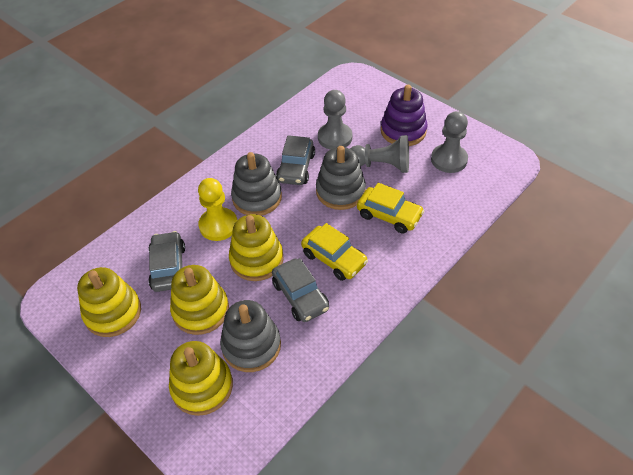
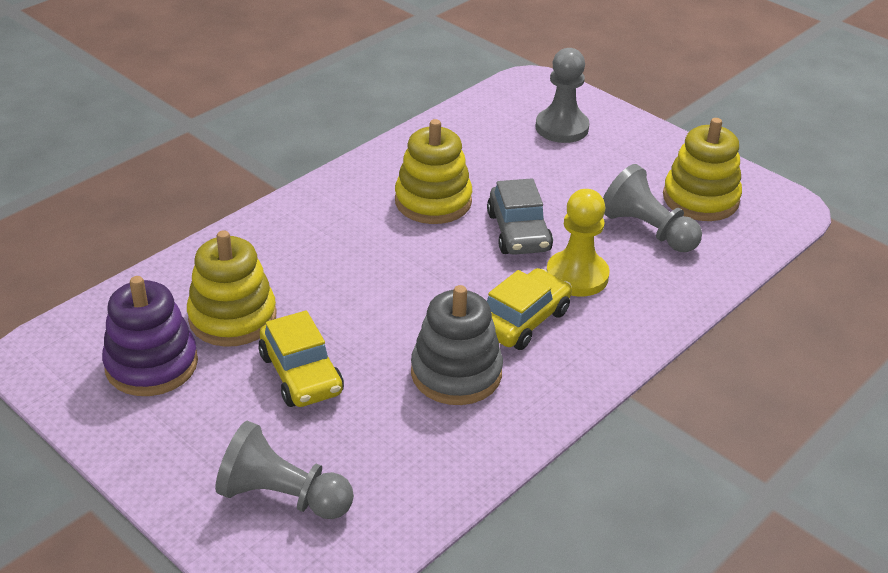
grey car: [148,231,185,292] [272,258,329,322] [276,135,315,185] = 3 -> [487,178,553,255] = 1
grey stacking toy: [220,300,281,372] [231,152,282,216] [316,146,366,210] = 3 -> [411,285,503,405] = 1
yellow stacking toy: [77,267,141,337] [169,341,233,416] [170,265,229,335] [229,214,284,281] = 4 -> [187,230,276,347] [395,119,472,224] [663,118,742,221] = 3

